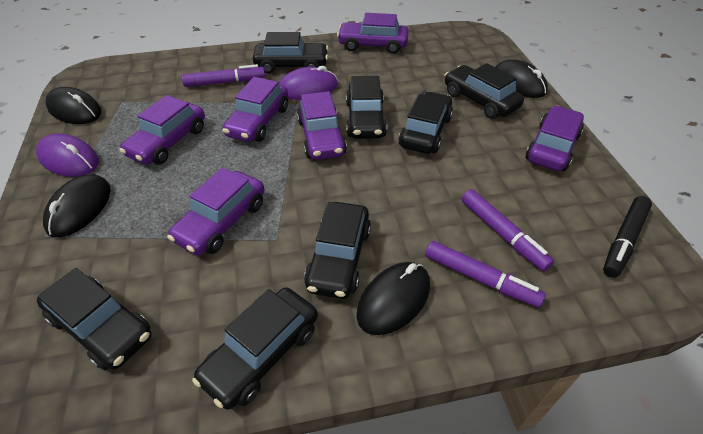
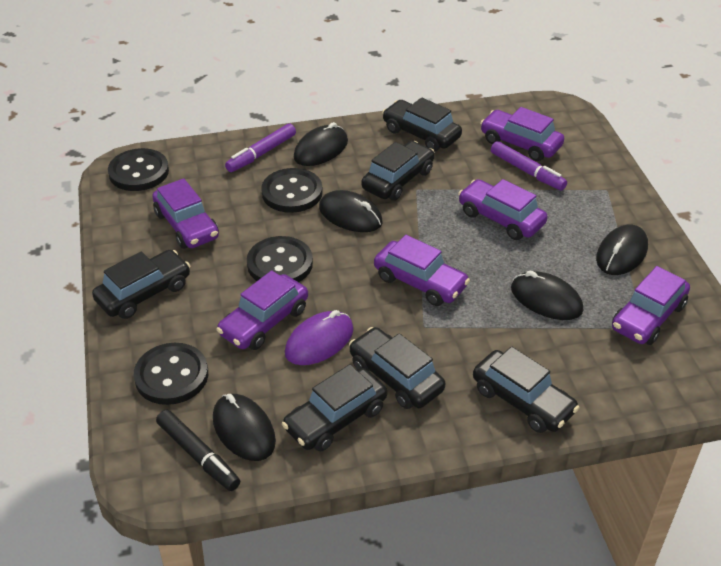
black button: none = 0 -> [108,148,169,191] [134,343,208,405] [247,236,313,282] [261,168,323,213] = 4
black car: [37,268,151,370] [192,287,318,410] [253,32,329,74] [304,202,371,299] [346,76,387,139] [398,91,453,154] [444,63,524,119] = 7 -> [92,250,190,319] [282,364,387,451] [349,327,446,409] [361,141,435,201] [382,97,462,152] [473,347,579,433] = 6
black mouse: [43,174,111,237] [46,87,101,124] [356,262,430,335] [495,59,548,98] = 4 -> [213,394,276,461] [294,122,348,166] [319,190,383,232] [511,271,583,320] [596,225,648,275] = 5
purple marker: [182,64,265,87] [425,241,546,307] [461,189,554,271] = 3 -> [225,123,296,172] [491,141,567,191] = 2
purple mouse: [36,134,99,177] [278,66,338,100] = 2 -> [285,310,353,365] = 1

